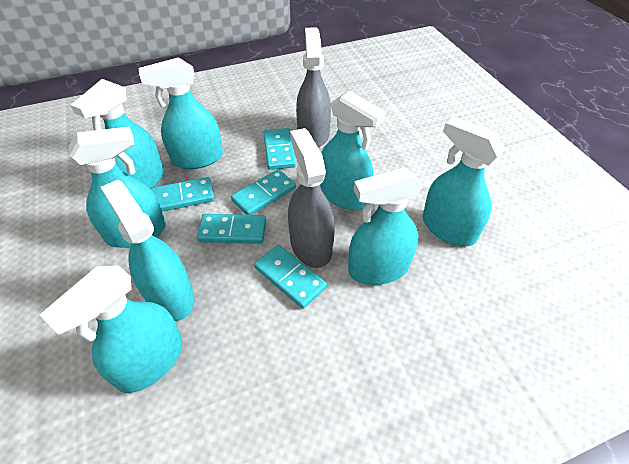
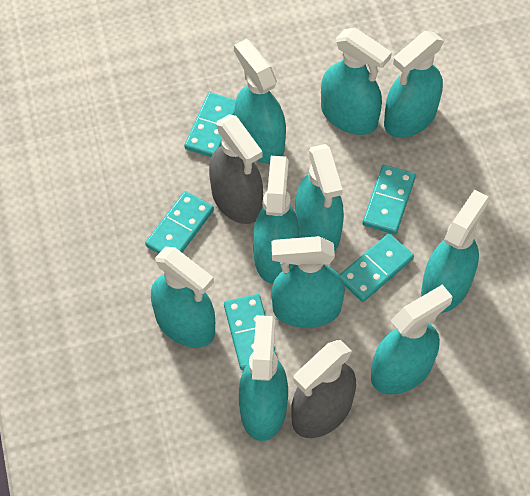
turquoise spray bottle: [40,265,182,393] [68,126,166,248] [71,79,164,188] [101,180,194,321] [138,57,223,169] [320,91,386,210] [348,167,423,285] [423,117,505,246] = 8 -> [151,247,215,348] [234,39,286,164] [239,315,288,441] [253,156,300,284] [271,236,345,328] [295,144,344,251] [321,28,392,135] [371,284,453,394] [384,31,444,138] [421,189,489,313] = 10

